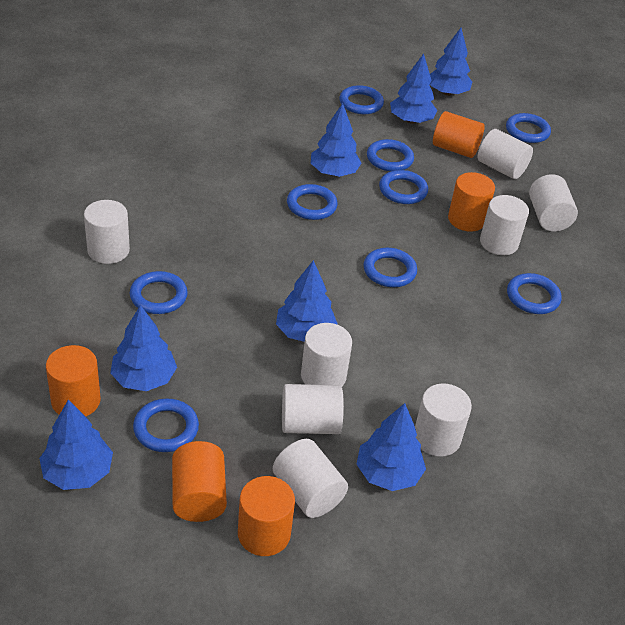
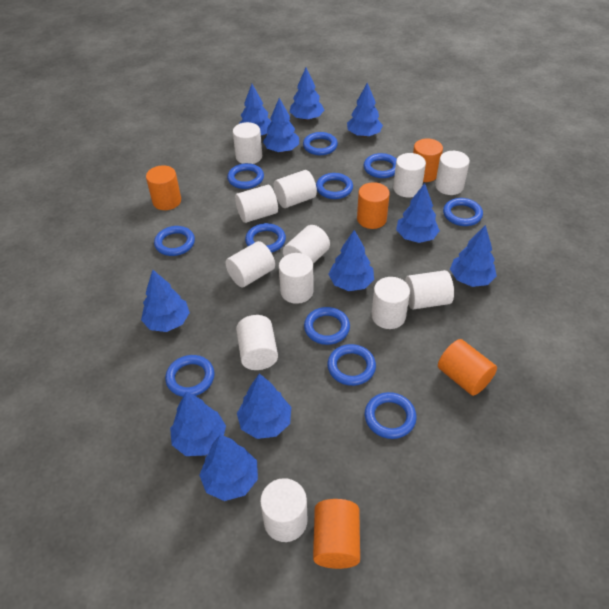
blue ring: [130,271,188,314] [133,398,199,452] [287,184,338,220] [339,85,384,114] [363,248,417,287] [367,139,414,171] [379,170,428,204] [506,113,551,143] [507,273,561,314] = 9 -> [154,226,195,256] [165,355,215,397] [227,163,264,189] [245,223,286,253] [303,132,338,155] [304,307,350,345] [316,173,353,199] [327,344,376,386] [364,153,397,178] [365,392,417,439] [443,198,483,226] = 11
blue tree: [39,400,113,490] [110,305,177,391] [276,260,337,342] [311,103,361,177] [356,403,426,491] [390,53,437,124] [430,28,472,96] = 7 -> [141,270,190,332] [170,391,226,456] [199,434,258,501] [237,374,291,439] [239,84,271,135] [263,98,299,152] [290,67,324,121] [328,230,374,291] [347,83,383,137] [396,183,440,243] [450,225,497,287] = 11
white cylinder: [84,200,130,264] [273,439,348,518] [282,384,344,434] [301,323,352,387] [415,383,472,457] [478,129,533,179] [480,195,529,255] [529,174,578,231] = 8 -> [226,241,275,287] [233,122,262,164] [235,185,278,223] [236,315,278,370] [260,478,307,542] [274,170,317,208] [279,253,314,304] [283,225,330,264] [371,277,410,329] [393,153,426,198] [405,270,454,309] [435,151,470,195] = 12

